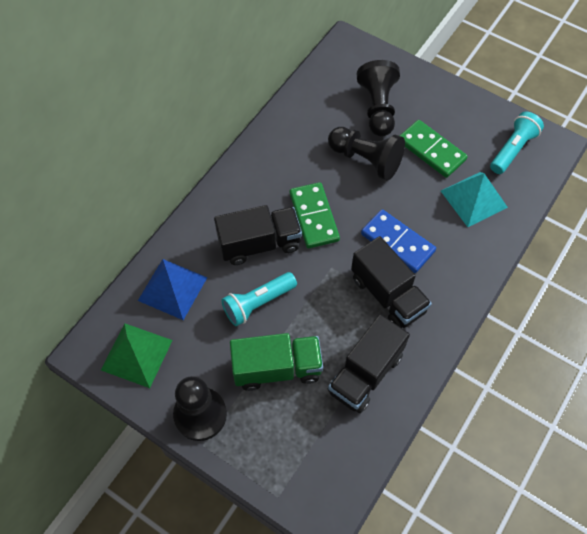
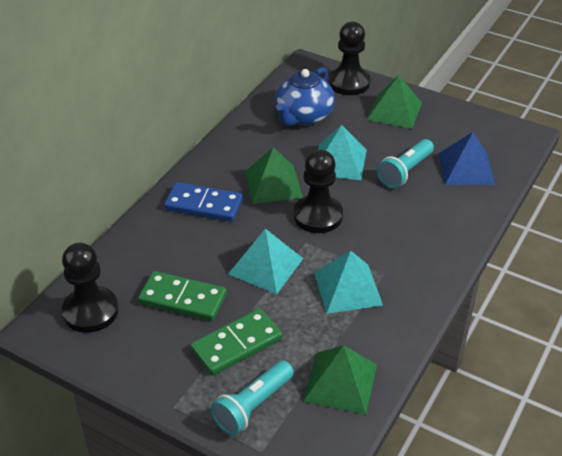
black truck: [214,205,302,265] [328,314,410,413] [351,236,432,328] = 3 -> none = 0
blue teapot: none = 0 -> [274,67,335,126] = 1
green pyramid: [101,323,173,388] = 1 -> [245,147,303,204] [303,345,377,415] [367,75,422,129] = 3
green truck: [230,333,323,391] = 1 -> none = 0
turquoise pyramid: [441,172,508,227] = 1 -> [228,229,303,294] [314,251,383,314] [318,125,367,180] = 3

